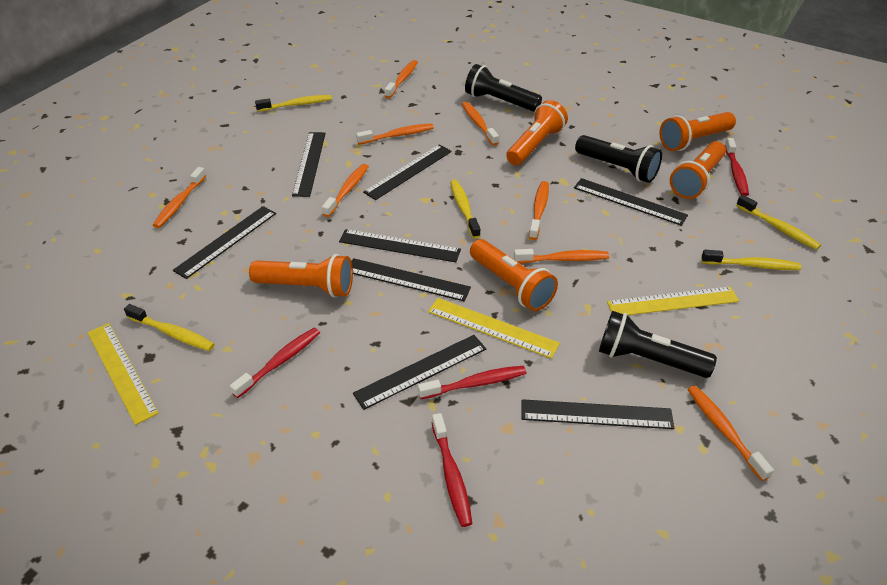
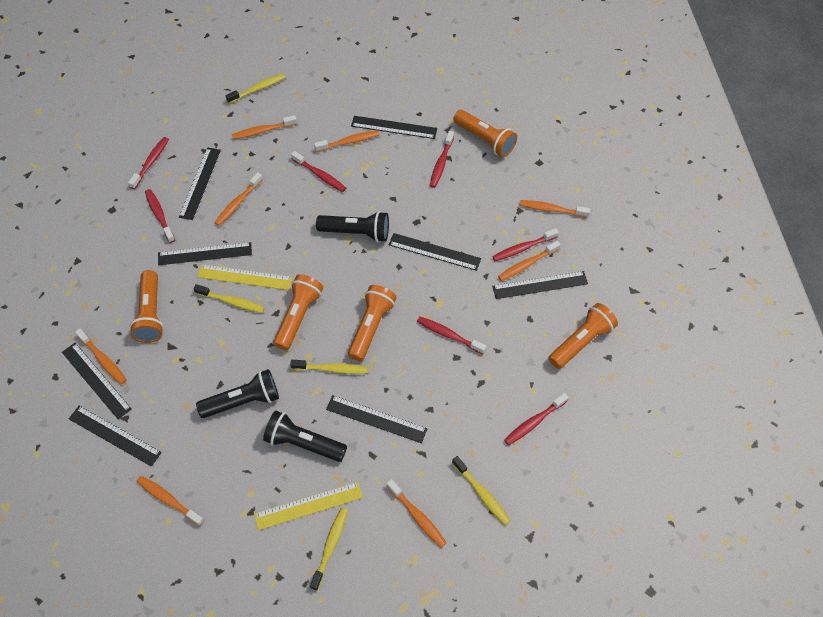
red toothbrush: [230,328,320,398] [418,366,527,399] [432,413,473,527] [724,138,749,196] = 4 -> [128,137,169,189] [145,189,175,243] [291,151,346,192] [417,317,486,354] [430,131,454,188] [492,228,559,261] [504,393,569,445] = 7
yellow ruler: [87,323,159,425] [428,298,560,359] [607,286,739,315] = 3 -> [197,264,293,290] [254,482,363,530] = 2

